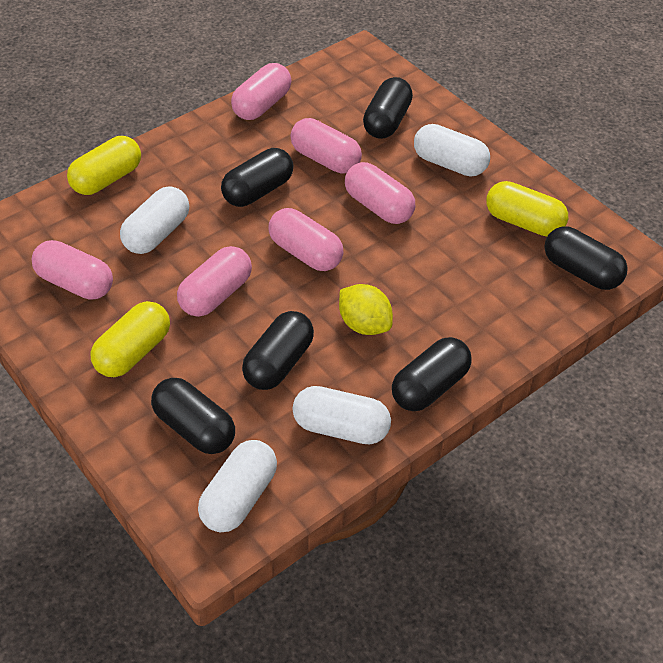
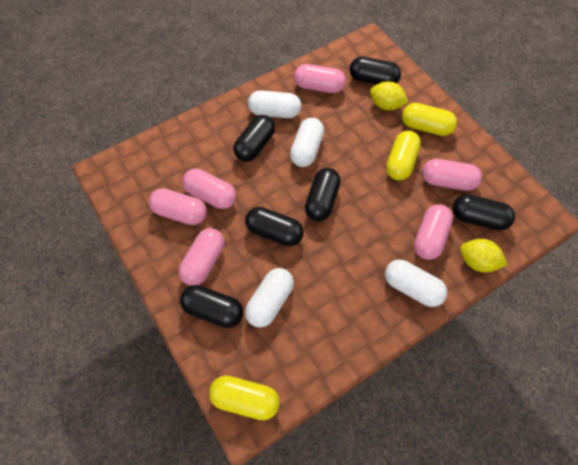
yellow lemon: [339,284,393,335] = 1 -> [370,81,409,110] [460,239,508,273] = 2

